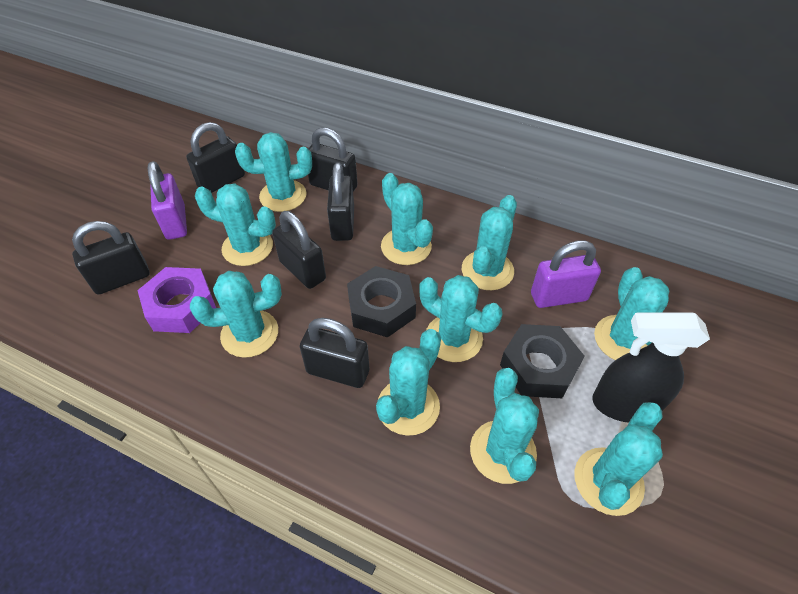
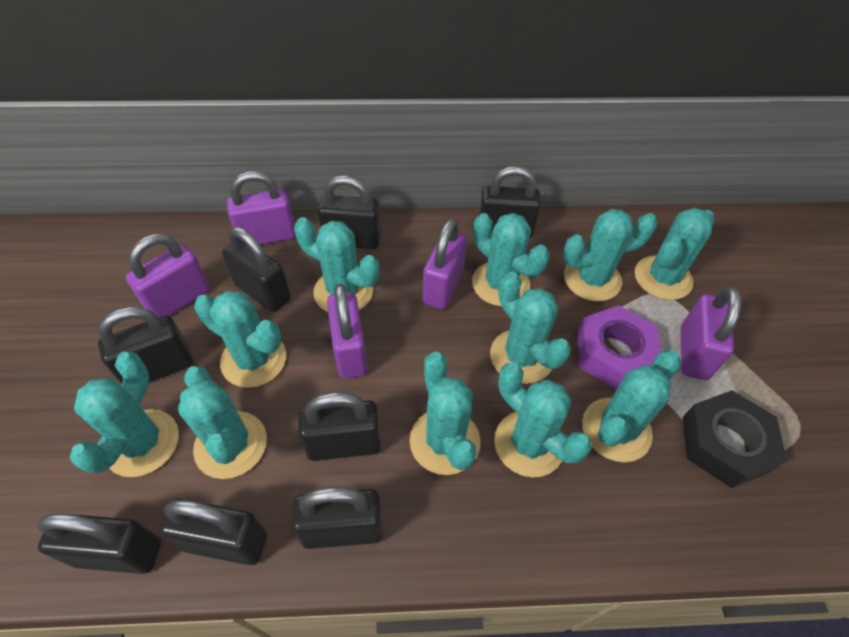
black nut: [347,266,416,338] [500,324,584,398] = 2 -> [682,390,787,488] = 1
black padlock: [72,221,150,295] [186,122,245,193] [272,211,326,289] [300,318,369,388] [308,127,358,192] [327,163,354,241] = 6 -> [37,513,161,574] [98,307,193,384] [159,499,267,565] [222,227,291,312] [291,487,383,549] [298,392,381,461] [317,175,381,249] [479,166,541,238] = 8
black spray bottle: [592,312,710,423] = 1 -> none = 0
purple padlock: [148,161,187,240] [531,240,601,308] = 2 -> [126,234,210,318] [227,171,296,245] [327,284,368,379] [423,219,467,309] [681,286,741,380] = 5
turquoise cactus: [190,271,282,358] [195,183,276,266] [235,132,312,212] [376,329,441,436] [381,173,433,265] [419,275,502,362] [462,195,517,290] [470,368,539,484] [574,402,663,516] [594,267,669,360] = 10 -> [70,352,179,477] [178,366,267,479] [194,291,286,388] [294,217,380,312] [410,352,481,475] [472,213,550,306] [490,272,571,384] [494,363,592,477] [563,209,657,301] [582,350,681,462] [635,208,715,300] = 11

